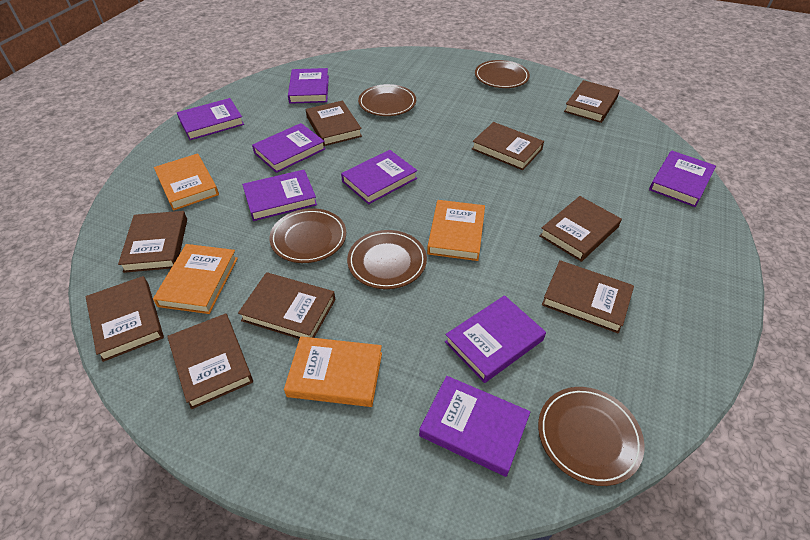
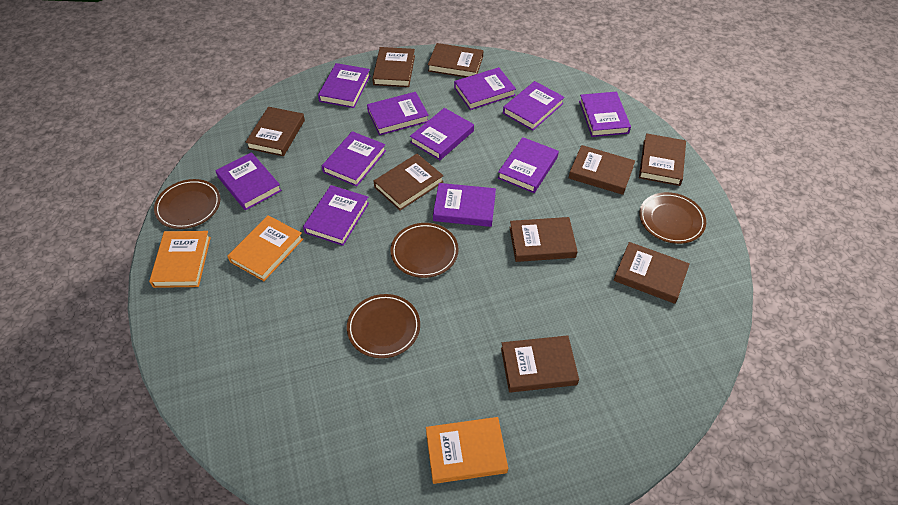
brown plate: [269,208,346,263] [347,230,427,289] [358,84,416,116] [475,60,530,88] [538,387,645,486] = 5 -> [154,179,220,229] [347,294,420,358] [391,223,459,278] [639,192,706,244] = 4
orange book: [153,244,238,314] [154,154,219,211] [284,336,382,407] [427,200,485,261] = 4 -> [149,231,211,288] [227,215,303,281] [426,417,508,484] = 3
purple book: [177,98,244,140] [242,170,317,221] [252,123,325,173] [288,68,329,104] [341,150,417,204] [419,376,530,477] [445,295,546,383] [649,150,716,207] = 8 -> [215,152,282,210] [303,185,369,246] [318,63,371,108] [322,131,386,187] [367,92,429,135] [410,108,474,160] [433,183,496,227] [454,67,516,110] [498,137,559,193] [503,81,564,131] [579,92,631,137] = 11

